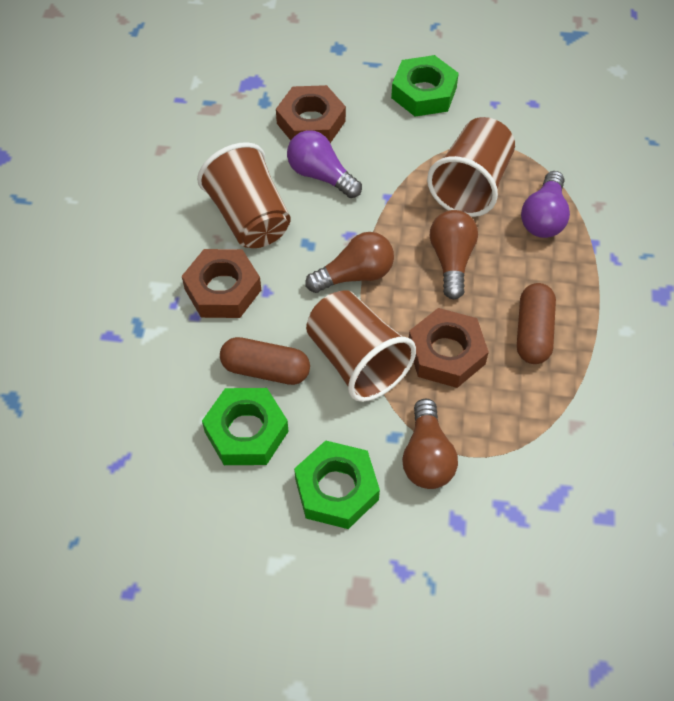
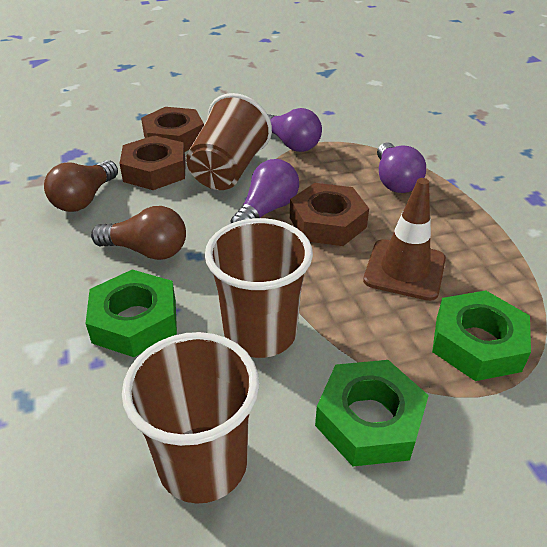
brown capsule: [220,337,310,385] [517,283,556,364] = 2 -> none = 0
brown light bulb: [305,232,394,293] [402,399,458,489] [430,210,478,299] = 3 -> [44,160,118,212] [91,206,186,260] = 2
brown traffic cone: none = 0 -> [363,178,446,301] = 1
purple light bulb: [287,130,362,198] [521,171,570,238] = 2 -> [231,159,299,223] [268,108,322,152] [377,143,426,193] = 3

